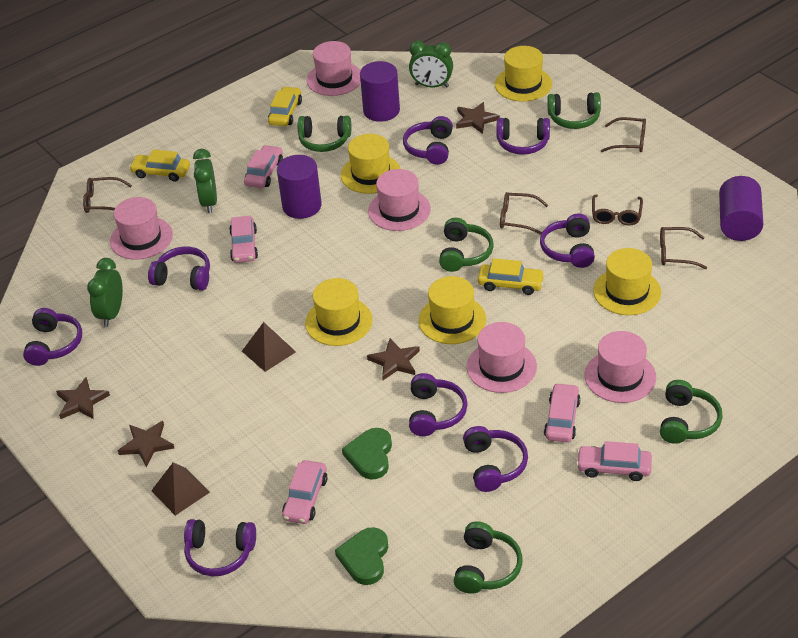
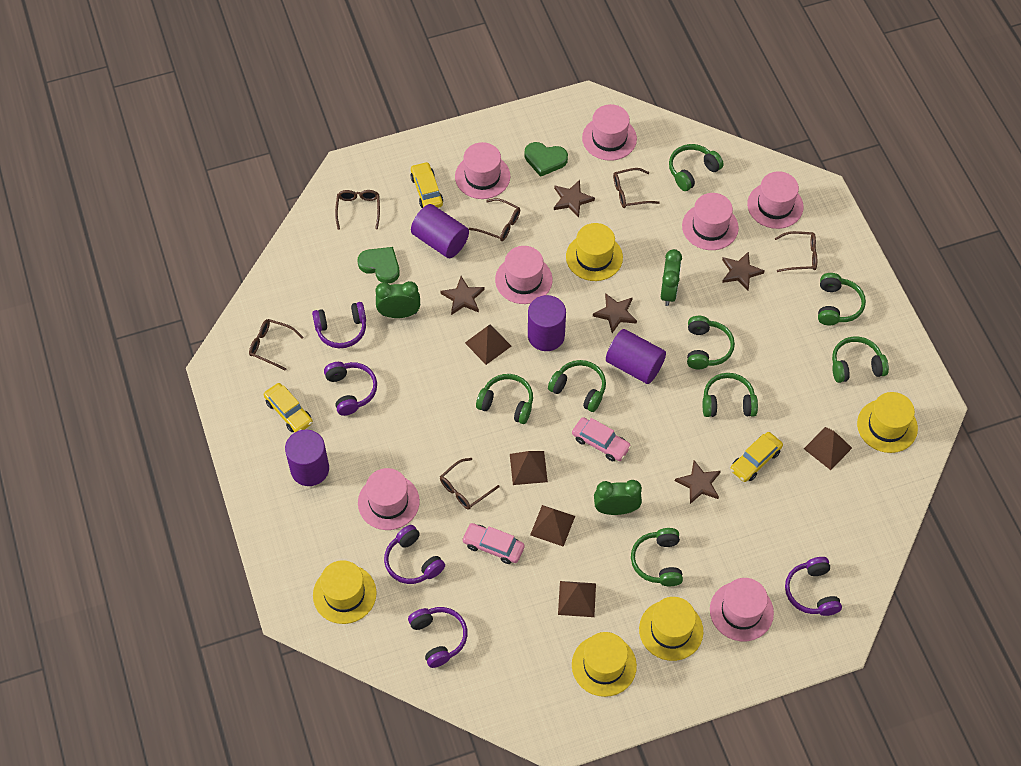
brown glasses: [83,177,132,213] [500,192,548,235] [592,195,643,225] [601,117,646,152] [660,227,707,269] = 5 -> [249,319,304,371] [335,190,380,230] [440,458,500,509] [469,198,520,241] [613,168,660,208] [775,231,817,272] = 6
brown pyramid: [151,462,210,516] [242,322,296,372] = 2 -> [465,324,511,365] [510,451,548,485] [530,505,575,547] [558,581,596,617] [804,427,852,470] = 5
brown star: [56,377,110,419] [118,421,174,467] [367,338,420,380] [456,102,500,134] = 4 -> [440,276,485,315] [554,180,595,218] [593,293,637,333] [675,460,721,504] [722,252,764,291] = 5
green headphones: [298,116,351,152] [439,218,494,272] [454,521,523,594] [547,92,601,129] [660,380,723,444] = 5 -> [476,374,533,424] [548,360,606,412] [631,528,683,586] [669,144,724,191] [687,316,735,369] [703,373,758,417] [818,273,866,325] [832,336,889,383] = 8
pink car: [229,216,258,263] [244,145,283,188] [282,460,328,524] [544,383,581,442] [576,441,652,481] = 5 -> [462,523,525,564] [572,417,632,461] = 2
pink hat: [110,197,173,260] [307,41,361,96] [368,169,431,231] [467,322,537,393] [585,331,656,403] = 5 -> [358,468,420,530] [455,142,510,199] [495,246,553,304] [582,104,637,161] [682,193,739,250] [710,578,774,641] [747,171,804,229] = 7
purple cylinder: [277,155,322,219] [360,61,400,122] [719,176,763,241] = 3 -> [285,430,329,486] [411,204,469,258] [528,295,566,351] [606,329,666,384] = 4
purple headphones: [23,308,82,366] [148,247,210,291] [184,519,256,576] [403,116,453,165] [409,373,468,436] [463,426,528,492] [496,118,550,155] [540,213,595,268] = 8 -> [312,302,366,348] [324,362,377,416] [384,525,445,584] [408,607,468,668] [785,557,842,616] = 5

